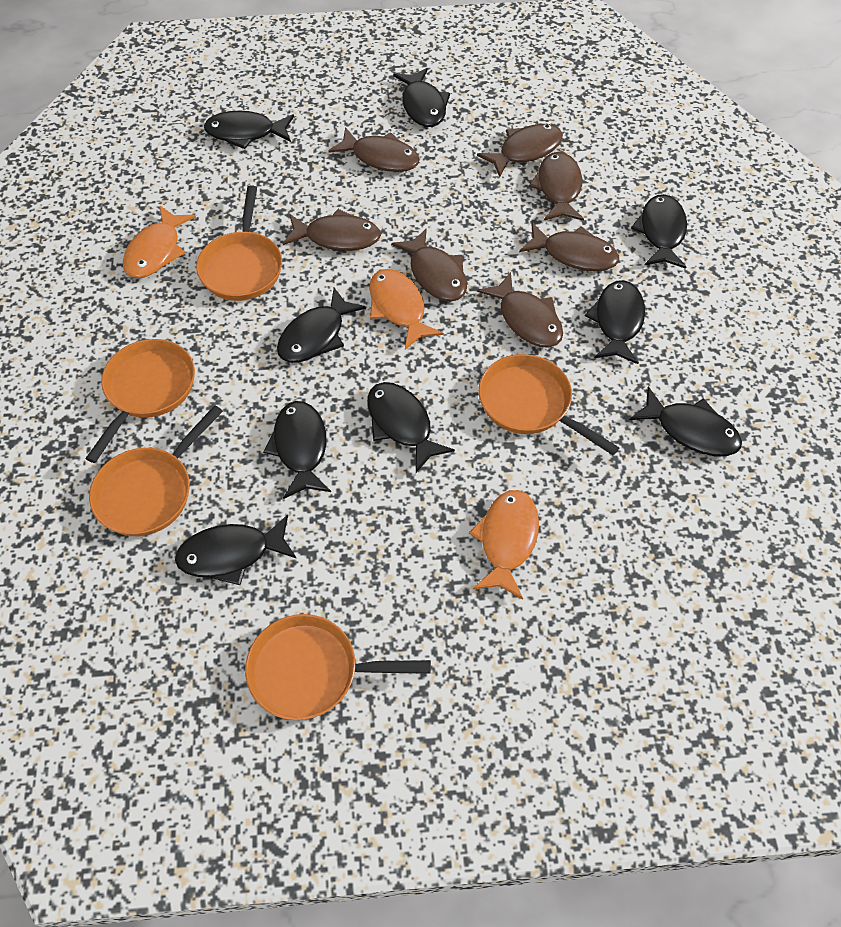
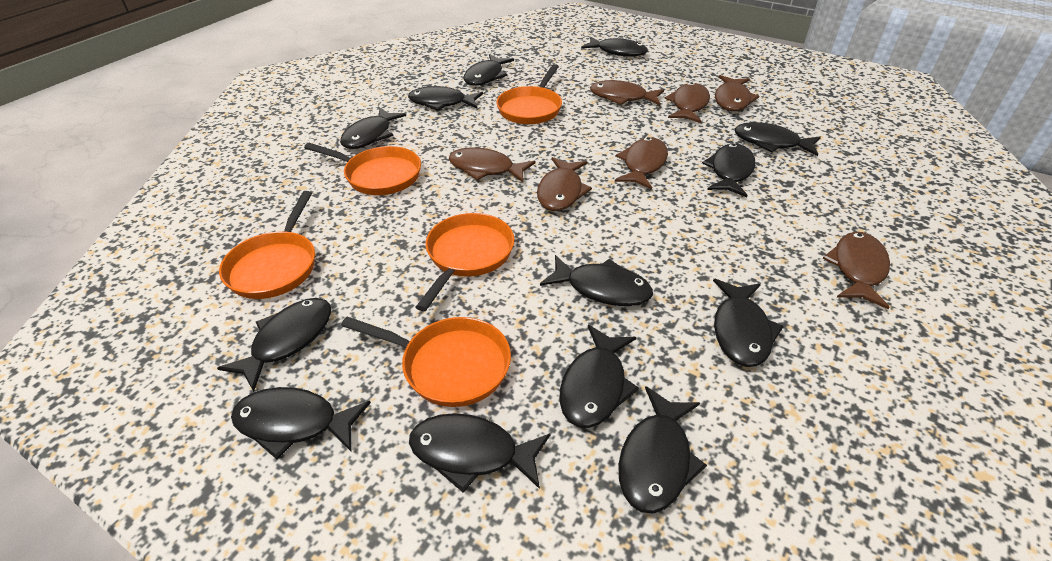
black fish: [175,515,297,585] [204,111,294,149] [263,401,331,499] [277,288,366,363] [367,382,455,473] [393,68,450,127] [585,280,645,364] [629,387,742,456] [631,194,687,269] = 9 -> [217,298,331,392] [231,387,371,459] [340,107,406,149] [408,86,483,111] [409,413,551,493] [464,54,514,86] [540,255,653,306] [560,325,639,428] [581,37,648,57] [618,386,707,513] [702,144,755,197] [713,279,784,367] [735,122,821,156] = 13
orange fish: [123,206,196,278] [369,269,444,350] [469,490,539,599] = 3 -> none = 0

